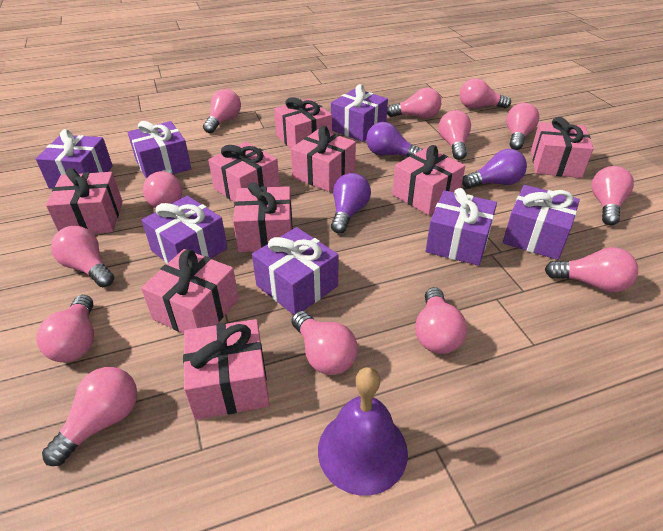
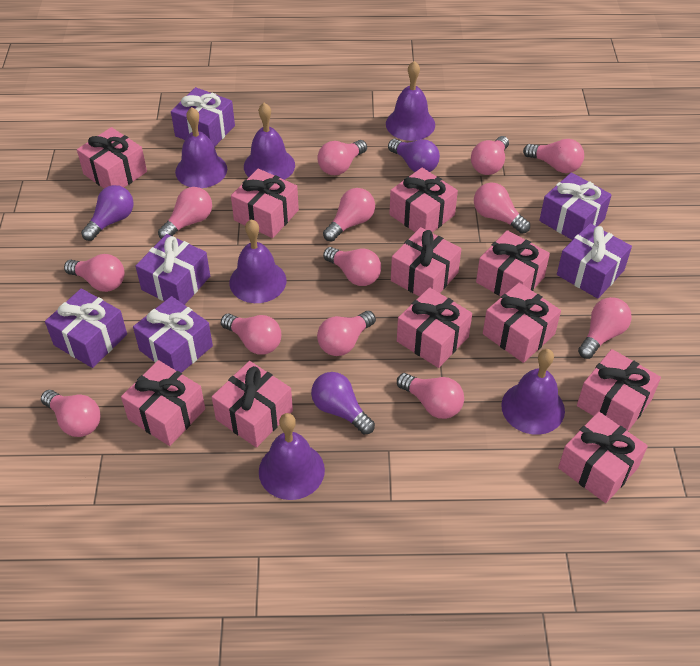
pink gift: [46,168,123,234] [141,249,239,333] [183,319,269,420] [208,142,280,202] [233,182,293,252] [274,97,332,149] [291,126,356,192] [392,145,465,215] [531,117,594,178] = 9 -> [77,127,147,188] [121,360,205,446] [212,361,293,448] [231,169,299,238] [389,168,458,232] [391,227,461,297] [397,287,472,368] [476,230,550,296] [483,282,561,363] [558,412,648,503] [577,349,661,431] = 11
purple bell: [318,367,408,496] = 1 -> [175,107,227,188] [229,219,286,303] [244,103,295,180] [259,413,325,500] [386,61,435,141] [501,349,565,435] = 6
purple gift: [36,129,113,189] [128,121,191,179] [141,196,228,264] [252,227,338,315] [331,84,388,142] [425,188,497,266] [503,185,580,260] = 7 -> [45,288,127,368] [133,296,213,373] [136,234,210,305] [171,87,235,147] [539,172,612,240] [557,223,632,299] = 6

